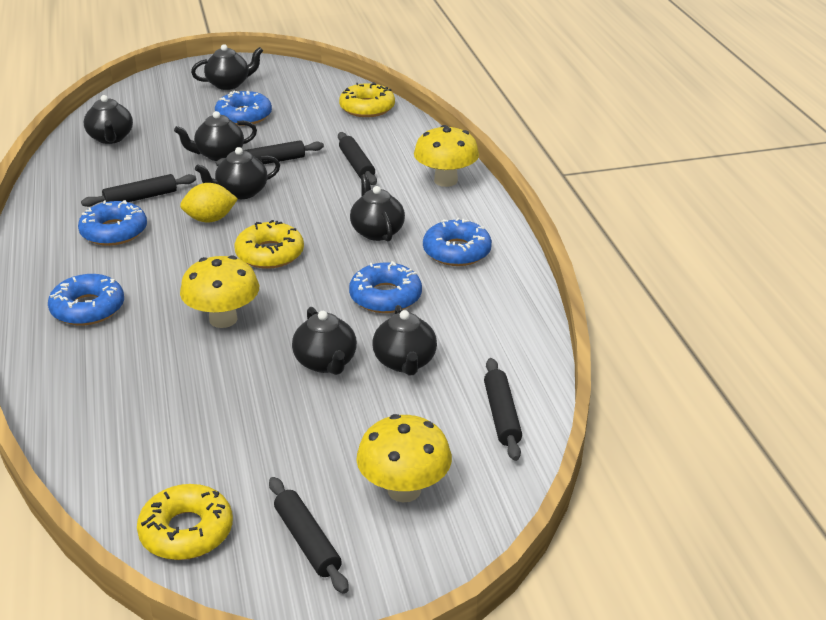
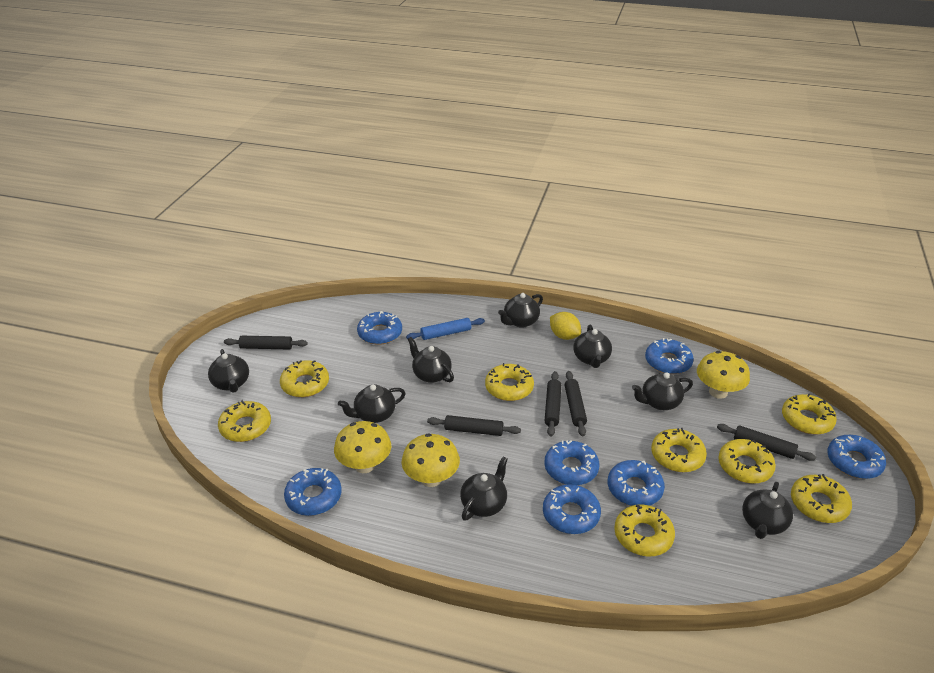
black teapot: [84,95,133,144] [174,111,257,161] [191,44,263,90] [195,147,280,199] [292,307,357,375] [350,174,405,241] [372,305,437,376] = 7 -> [208,349,249,393] [338,385,406,423] [408,337,454,383] [460,456,508,521] [498,293,543,328] [573,324,612,368] [632,372,693,410] [742,482,793,539] = 8
blue donut: [48,274,124,326] [78,200,147,246] [215,91,272,126] [349,261,422,313] [423,218,492,266] = 5 -> [284,468,342,516] [357,311,402,345] [543,484,601,534] [544,440,599,485] [608,460,665,506] [645,338,694,374] [827,435,886,479] = 7
blue rolling pin: none = 0 -> [406,318,485,340] = 1
yellow donut: [137,484,233,560] [234,220,304,269] [339,82,395,117] = 3 -> [218,400,271,442] [280,360,329,397] [485,363,534,401] [614,505,675,556] [651,428,707,472] [718,439,776,484] [782,394,837,435] [791,474,852,523] = 8

